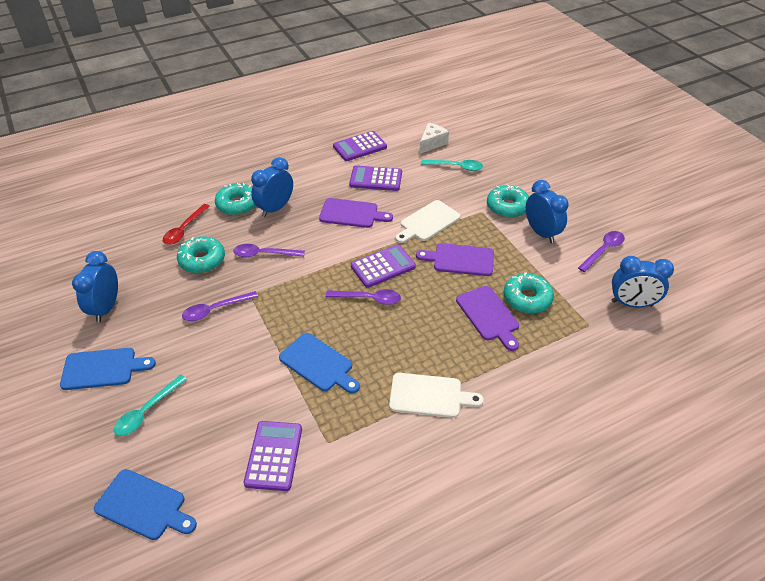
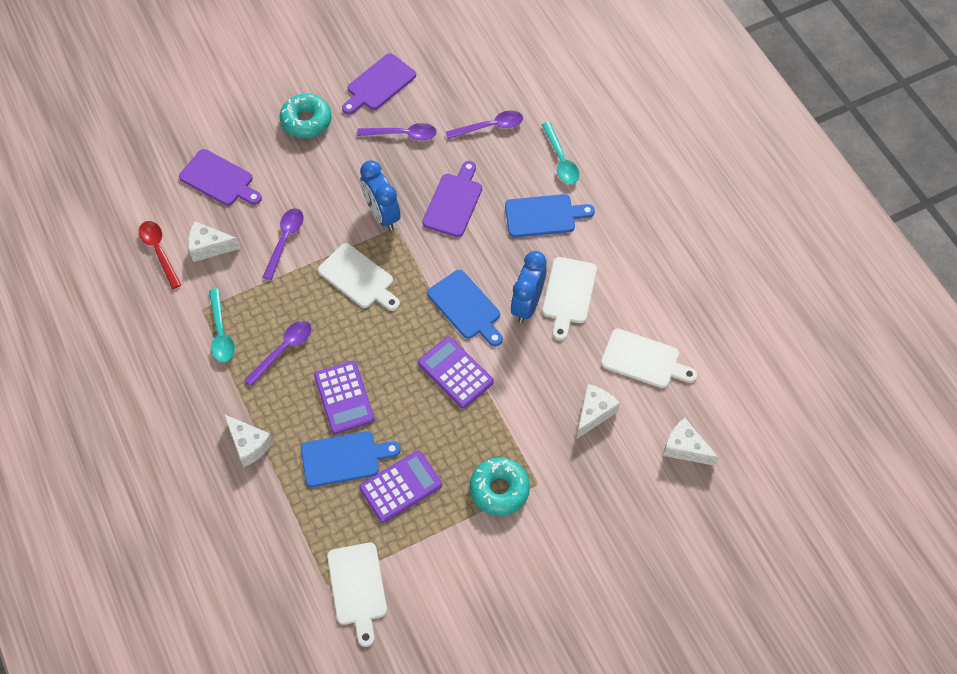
blue clock: [72,251,118,323] [251,157,293,217] [526,180,569,243] [612,256,674,308] = 4 -> [360,160,401,230] [511,251,547,323] = 2
purple calculator: [244,421,302,491] [333,131,387,161] [349,165,402,191] [351,245,416,288] = 4 -> [314,361,375,434] [359,450,442,523] [418,337,494,408] = 3
turquoise donut: [177,236,225,273] [215,183,256,216] [487,184,529,218] [503,272,554,313] = 4 -> [280,93,332,138] [470,458,530,516] = 2
white cheese: [419,123,449,154] = 1 -> [188,221,241,262] [224,414,273,467] [577,384,620,439] [663,418,719,466] = 4
white cutting board: [389,373,484,418] [395,200,460,243] = 2 -> [318,243,400,311] [327,542,387,647] [542,257,597,341] [601,329,697,388] = 4

